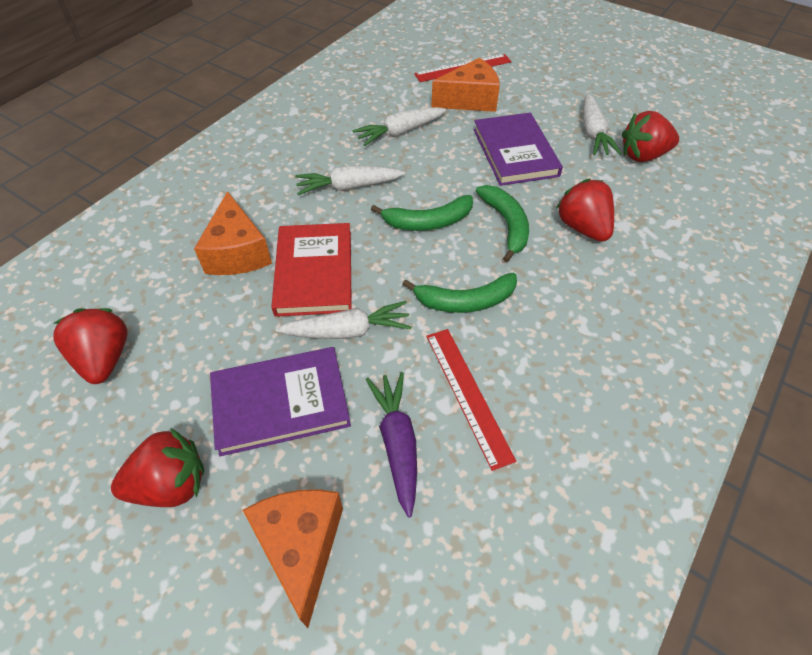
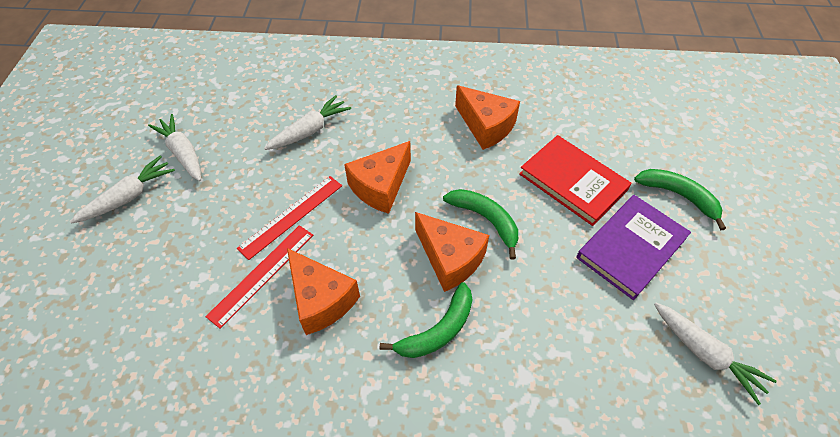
orange cheese: [194,191,272,275] [243,490,343,628] [431,58,500,112] = 3 -> [287,248,360,335] [344,141,411,214] [415,212,489,292] [455,85,520,150] = 4
purple book: [210,347,351,456] [473,113,563,186] = 2 -> [576,195,691,300] = 1
purple carrot: [366,372,417,518] = 1 -> none = 0
red strawberry: [53,308,128,384] [111,428,204,507] [556,179,614,242] [622,111,679,162] = 4 -> none = 0

